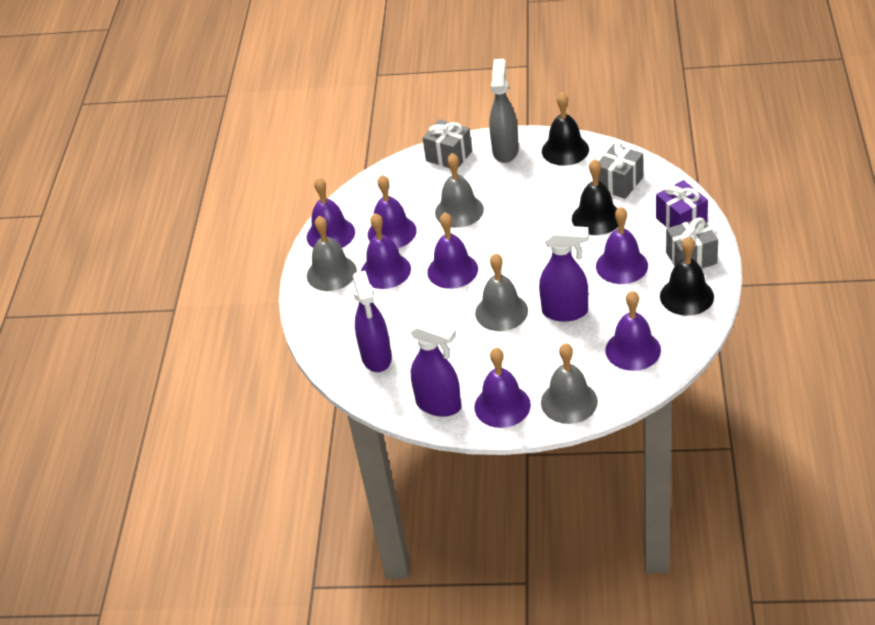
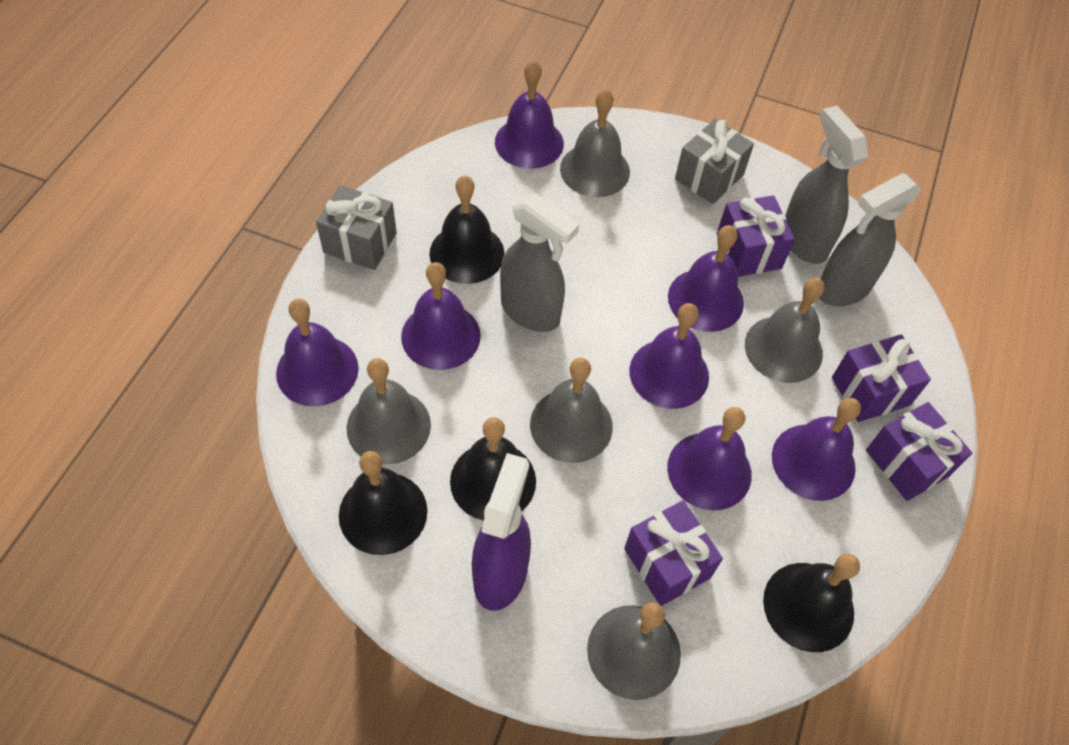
black bell: [542,92,589,166] [572,159,618,235] [660,236,714,316] = 3 -> [339,451,428,555] [429,175,504,284] [450,417,536,521] [763,554,860,652] = 4
grey bell: [307,216,357,291] [435,153,484,228] [475,253,528,331] [541,343,598,424] = 4 -> [347,358,431,465] [530,358,613,463] [560,89,630,197] [587,602,681,700] [745,277,825,383] = 5
grey gift: [423,119,472,168] [598,143,643,199] [666,217,718,268] = 3 -> [316,185,397,270] [675,119,754,204] = 2
grey spray bottle: [489,59,519,163] = 1 -> [500,193,579,332] [785,106,868,264] [819,173,922,306] = 3
purple gift: [656,180,708,228] = 1 -> [624,500,723,606] [717,195,795,277] [832,334,931,422] [866,402,972,501] = 4
purple spray bottle: [353,271,392,372] [409,317,461,417] [539,225,588,322] = 3 -> [472,453,531,611] = 1

